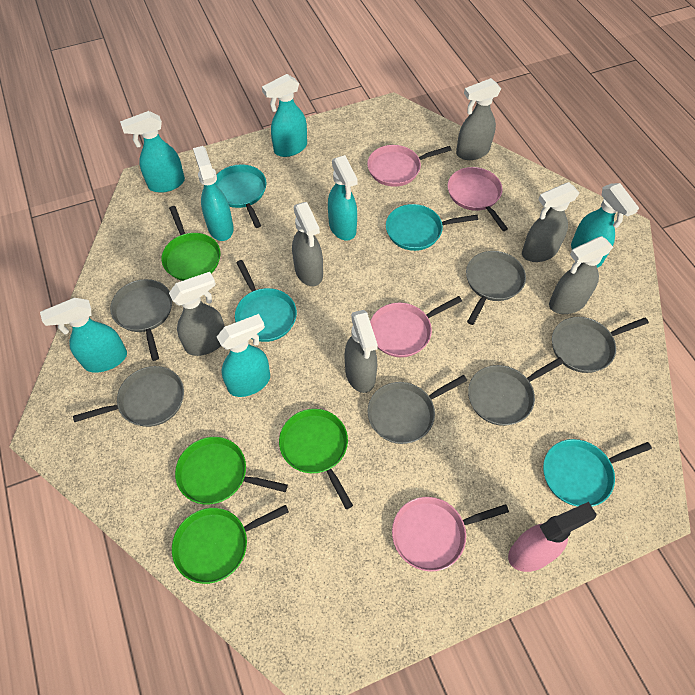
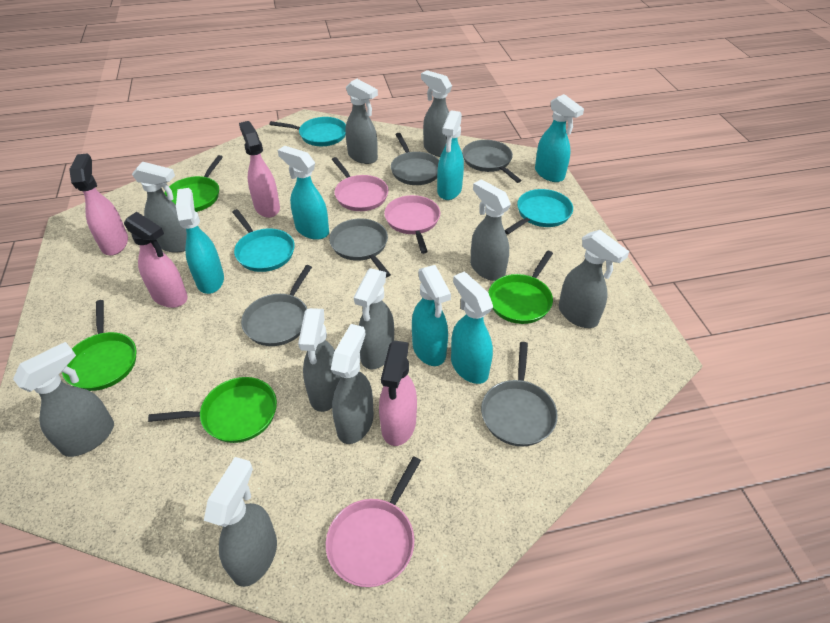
grey pan: [73,366,184,427] [110,279,172,361] [368,375,467,444] [466,251,526,325] [468,357,564,426] [552,317,649,373] = 6 -> [241,265,312,346] [329,218,391,278] [391,133,439,185] [462,140,522,183] [481,342,558,447] = 5
grey spray bottle: [169,272,225,356] [292,202,323,286] [344,310,378,393] [456,78,501,160] [522,182,580,262] [549,236,613,314] = 6 -> [13,342,114,457] [132,162,187,252] [204,457,277,587] [298,308,341,412] [331,324,374,444] [345,79,378,164] [354,268,394,370] [421,70,452,157] [470,179,511,281] [559,230,629,328] = 10
pink pan: [367,145,451,187] [370,296,462,357] [392,497,509,571] [448,167,508,231] = 4 -> [326,456,421,587] [332,157,389,211] [384,195,440,254] = 3
pink spray bottle: [508,502,597,572] = 1 -> [69,153,128,255] [124,212,188,308] [239,121,280,218] [379,341,417,446] = 4
turquoise pan: [215,164,267,228] [235,260,297,342] [386,204,478,251] [543,439,652,507] = 4 -> [232,209,295,272] [269,117,346,146] [505,189,573,234] = 3
turquoise spray bottle: [40,298,127,373] [120,111,185,193] [193,146,234,241] [217,314,270,397] [262,74,307,157] [328,155,358,241] [571,183,639,268] = 7 -> [176,188,224,294] [278,146,329,240] [412,265,451,366] [437,110,464,200] [451,272,493,384] [535,94,584,182] = 6

